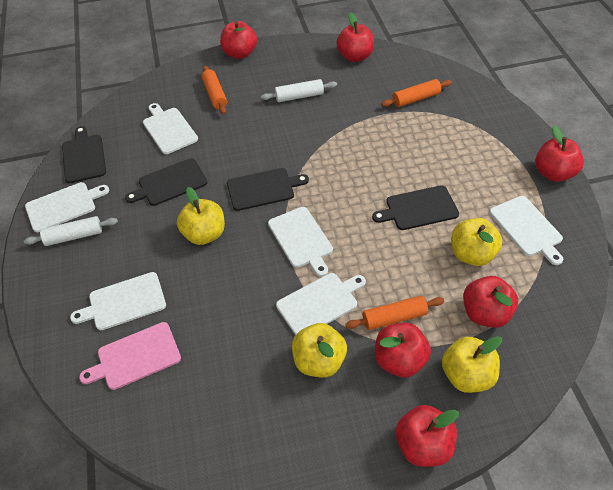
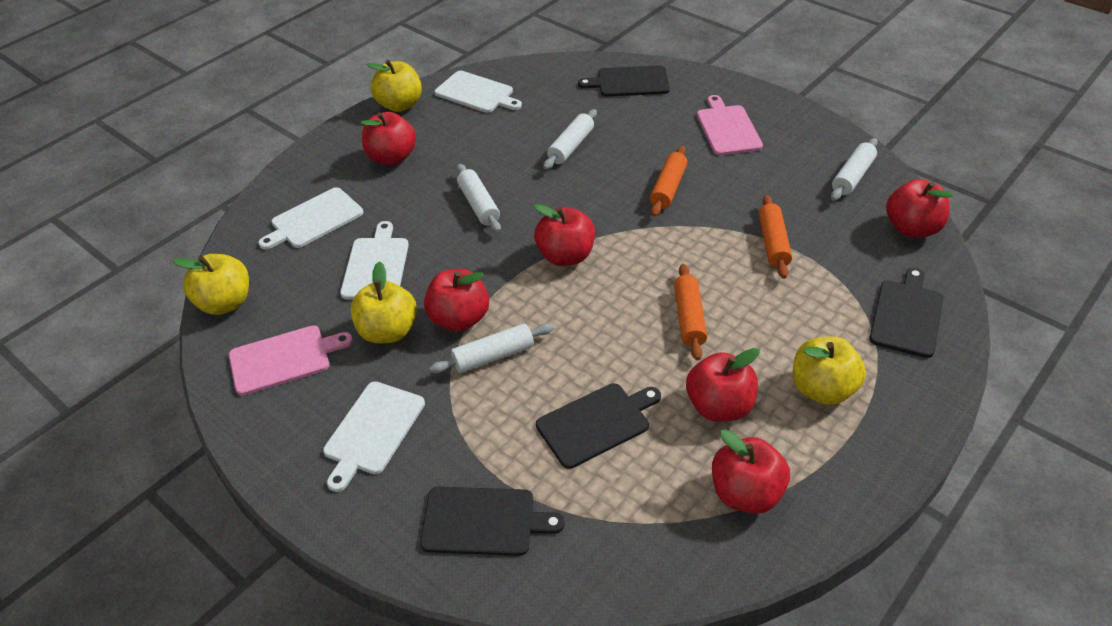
pink cutting board: [79,322,181,390] = 1 -> [229,325,353,396] [697,95,763,155] = 2
white cutting board: [25,182,109,232] [70,272,166,330] [143,103,198,154] [268,207,333,277] [276,273,366,335] [490,196,563,265] = 6 -> [258,187,363,250] [323,381,425,492] [340,221,409,299] [434,71,522,113] = 4
white rolling pin: [24,216,118,246] [261,79,337,102] = 2 -> [430,324,554,374] [457,164,501,233] [543,109,597,170] [831,138,878,201] = 4

